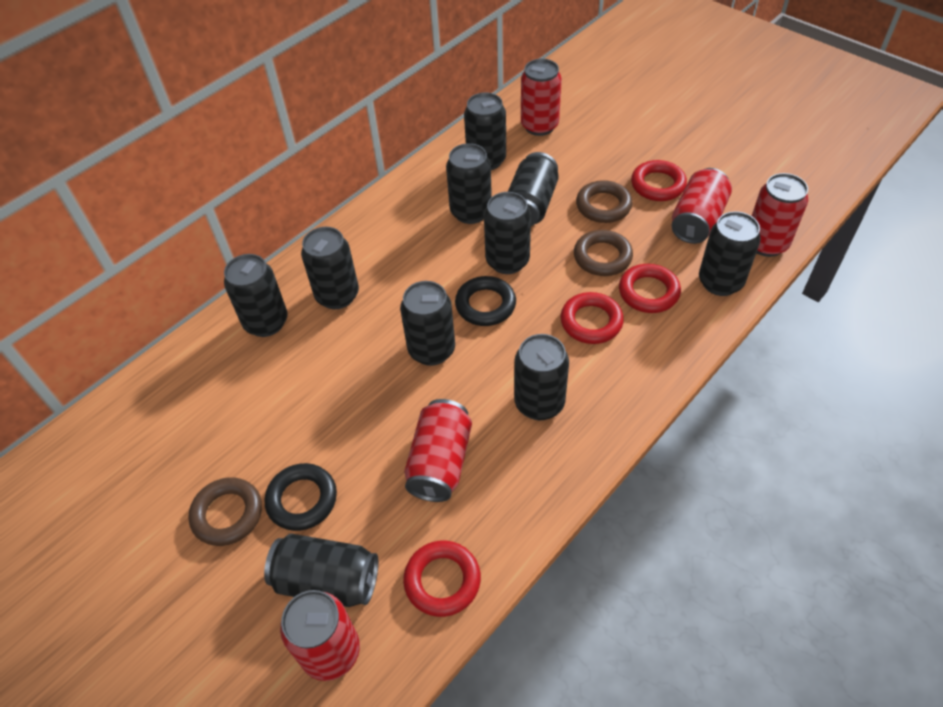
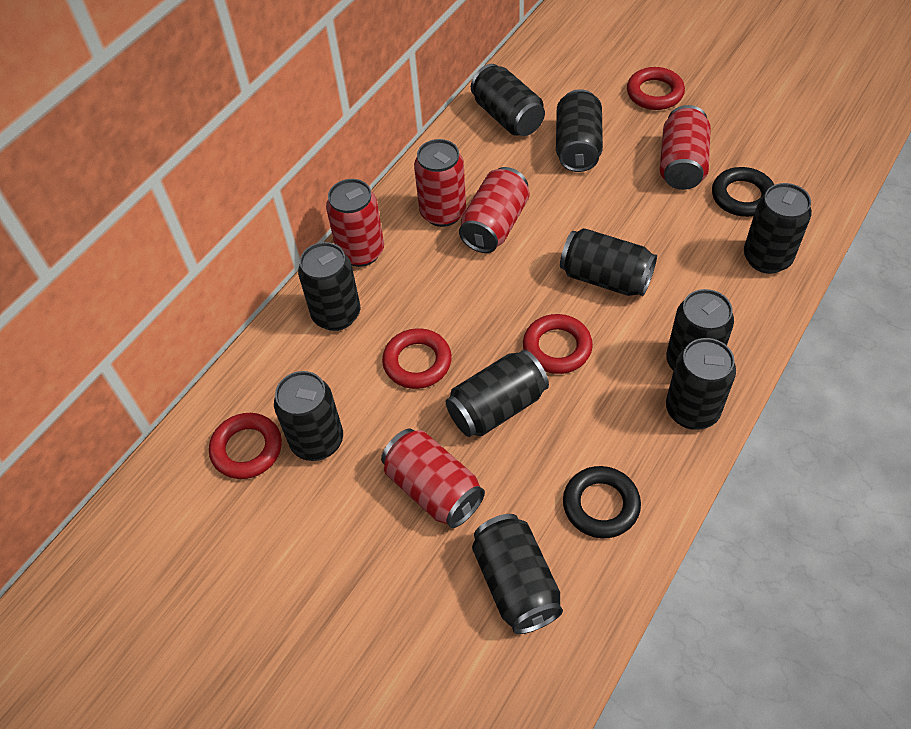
brown ring: [188,477,262,546] [574,230,633,276] [576,180,632,223] = 3 -> none = 0

